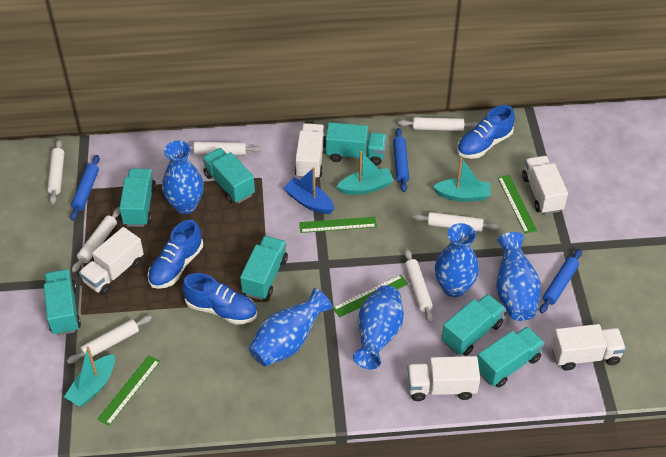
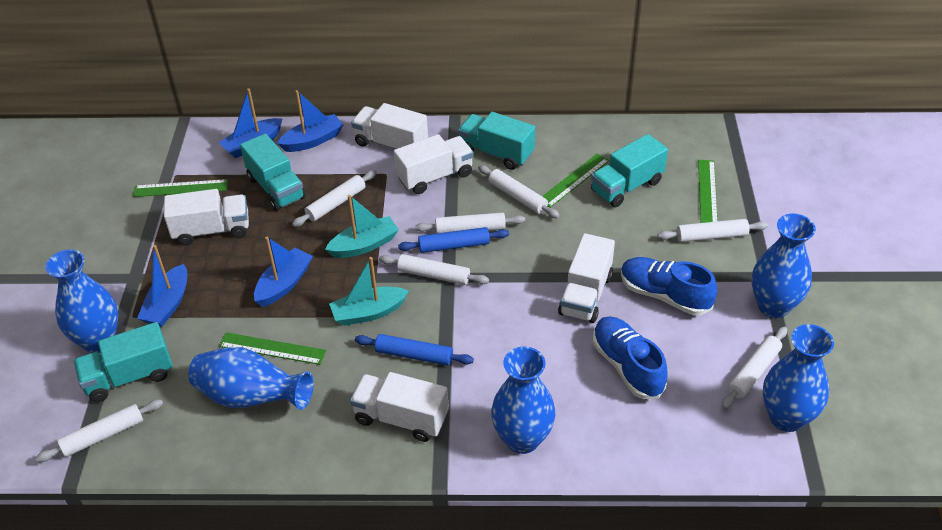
blue boat: [283,167,334,214] = 1 -> [137,245,187,327] [219,88,282,158] [254,237,313,307] [277,90,343,152] = 4
blue rolling pin: [70,155,100,220] [393,128,409,192] [540,249,582,313] = 3 -> [355,334,474,366] [398,227,509,253] = 2
blue shoe: [148,220,203,289] [182,273,257,325] [457,105,515,159] = 3 -> [593,317,668,399] [621,257,717,315] = 2
turquoise boat: [64,346,115,407] [337,151,394,195] [433,157,491,202] = 3 -> [325,195,399,258] [329,257,409,326] = 2
turquoise truck: [44,269,81,336] [119,168,156,227] [202,148,255,204] [240,236,288,300] [326,123,386,165] [442,294,506,356] [478,326,545,387] = 7 -> [74,322,173,402] [240,134,306,211] [458,112,535,170] [591,134,668,207] = 4

